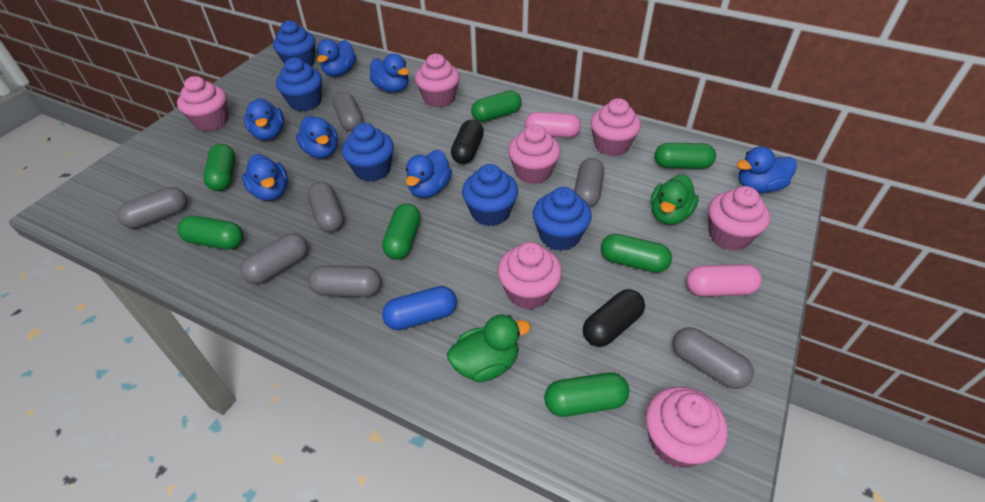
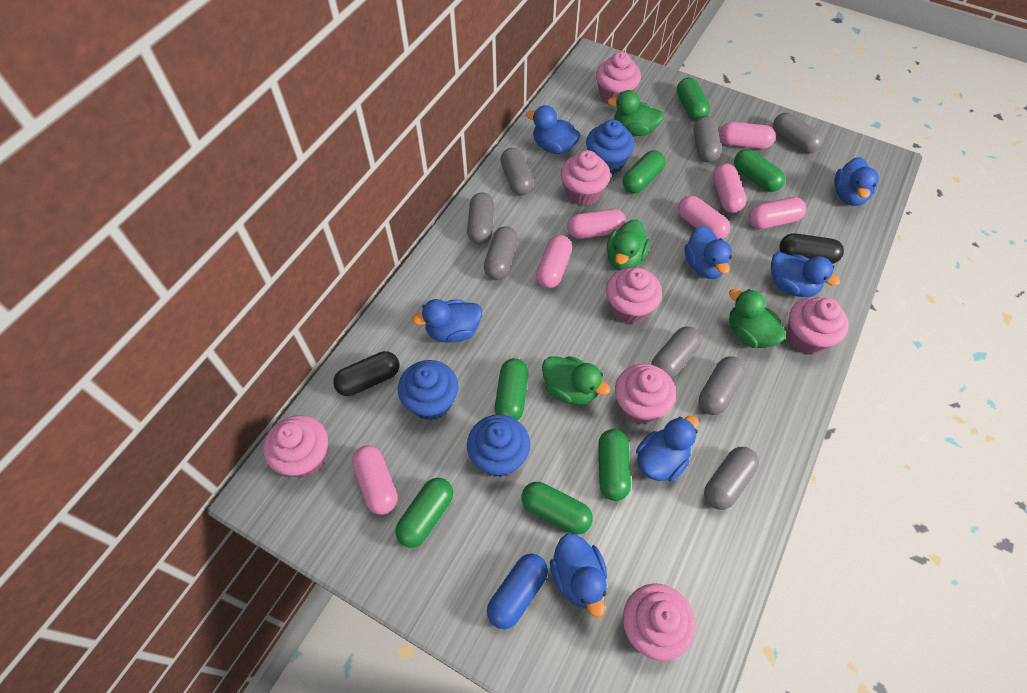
blue cupcake: [273,20,315,66] [276,58,322,111] [342,123,394,182] [462,164,518,226] [533,187,592,251] = 5 -> [398,360,458,420] [467,414,530,477] [586,119,635,174] = 3
green duck: [447,314,531,382] [651,175,699,225] = 2 -> [542,356,610,405] [606,219,650,270] [608,90,664,136] [729,289,786,348] = 4
grey capsule: [117,187,187,229] [240,233,308,284] [307,182,344,232] [308,265,381,297] [333,92,363,132] [574,158,604,207] [672,327,754,389] = 7 -> [467,192,494,244] [484,226,518,280] [500,148,534,195] [651,326,701,379] [694,116,722,162] [699,356,746,415] [704,447,759,510] [773,113,823,154] = 8
pink capsule: [525,112,581,138] [686,264,762,297] = 2 -> [352,445,397,515] [536,235,572,288] [567,209,626,239] [678,195,730,239] [713,164,747,213] [719,122,776,149] [749,197,806,229] = 7

